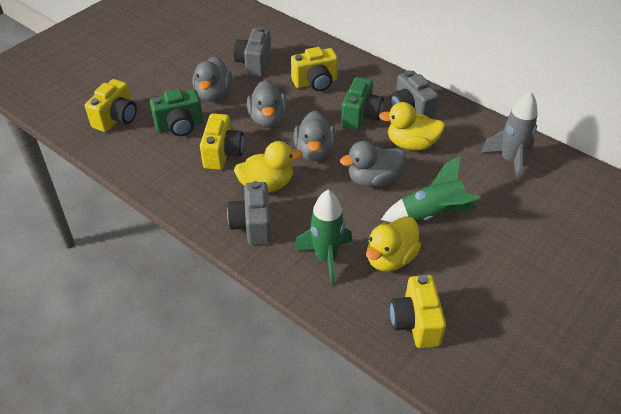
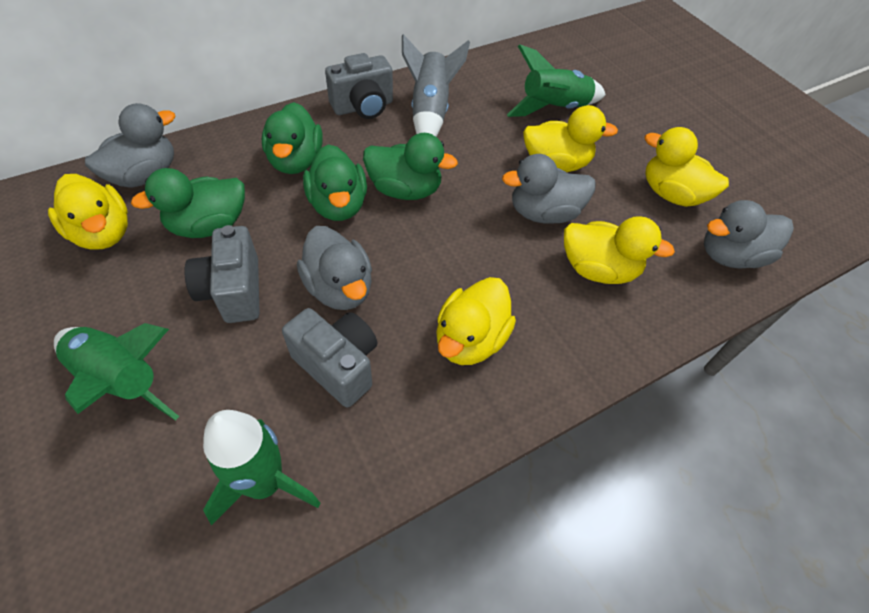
green camera: [150,89,203,136] [341,77,384,130] = 2 -> none = 0
green duck: none = 0 -> [131,168,245,238] [262,102,323,174] [303,144,367,221] [363,133,458,200] = 4
green rocket: [294,190,352,286] [381,156,481,223] = 2 -> [54,323,179,421] [203,410,320,526] [507,44,606,117] = 3
yellow camera: [85,79,137,132] [200,113,244,170] [291,47,338,91] [390,275,446,348] = 4 -> none = 0
yellow duck: [234,141,303,193] [366,216,421,271] [379,102,445,150] = 3 -> [48,174,128,249] [436,277,516,365] [523,105,618,172] [564,216,675,284] [645,127,729,207] = 5

